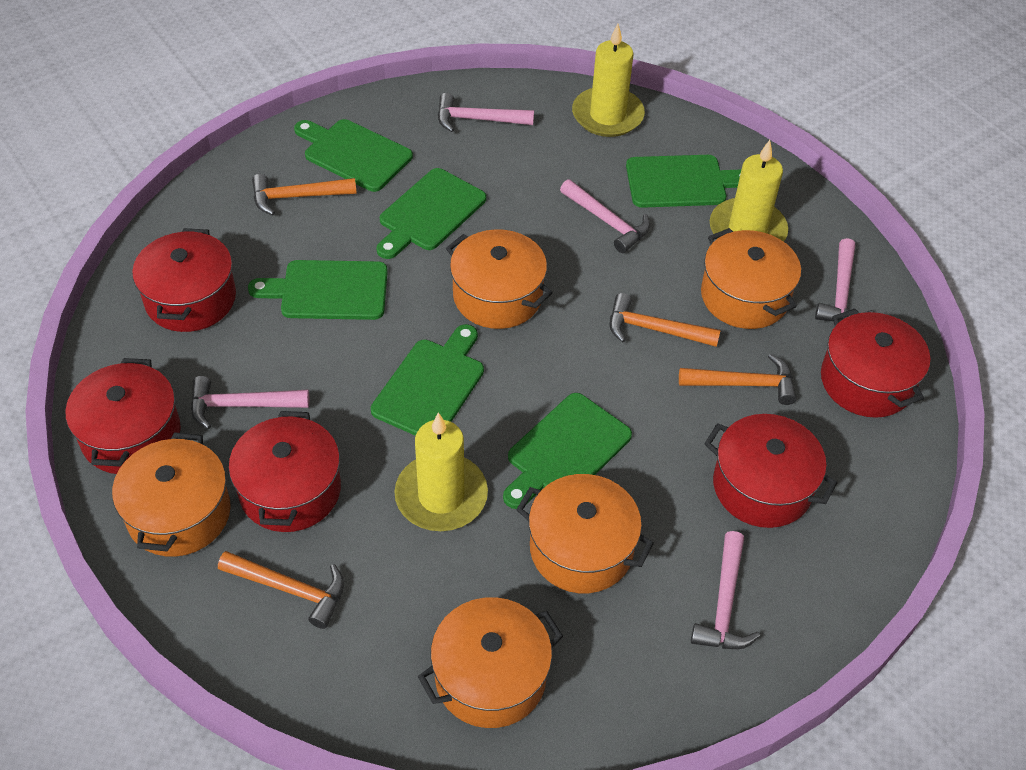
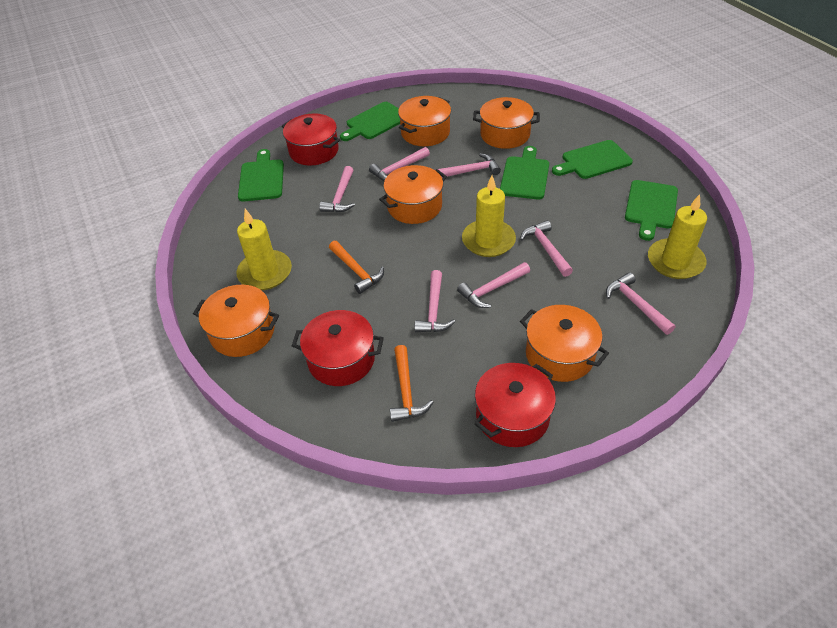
green cutting board: [248,260,388,320] [294,119,413,192] [371,324,484,436] [376,168,486,259] [503,393,632,509] [626,155,742,208] = 6 -> [238,149,284,202] [340,102,400,141] [500,146,549,199] [552,140,633,179] [625,180,678,241] = 5
orange hammer: [218,551,344,629] [252,174,357,215] [610,293,721,347] [679,353,797,405] = 4 -> [329,241,384,294] [390,345,433,422] = 2
pink hammer: [191,376,309,429] [438,93,534,132] [560,179,650,253] [691,531,760,649] [815,238,873,321] = 5 -> [319,166,355,213] [369,147,430,181] [414,270,455,332] [438,153,501,178] [457,262,530,308] [520,220,573,277] [606,272,675,335] = 7
red pot: [65,358,181,474] [132,228,236,332] [229,411,341,532] [704,414,838,528] [821,309,930,418] = 5 -> [282,113,340,166] [292,310,384,386] [474,363,556,447] = 3

